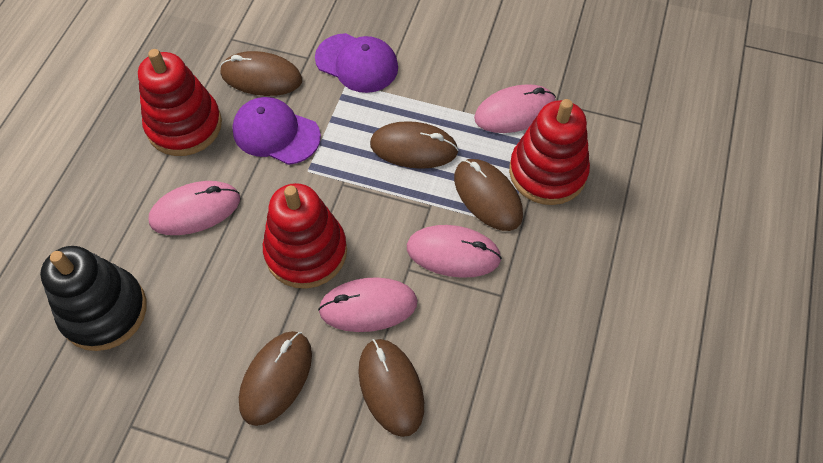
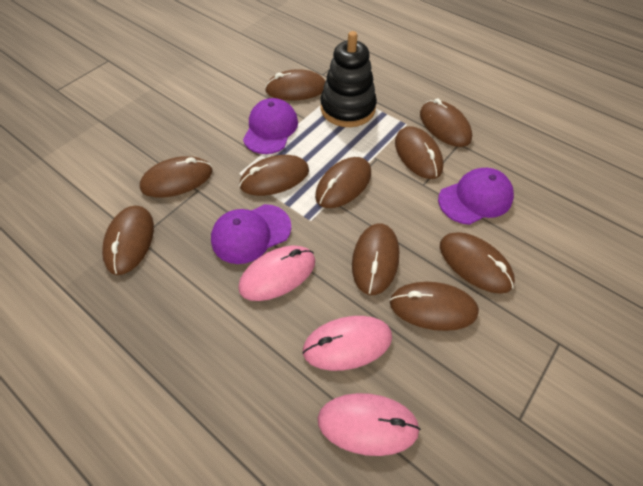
brown mouse: [220,51,302,96] [239,331,312,426] [358,339,424,437] [370,121,458,169] [454,159,523,231] = 5 -> [102,206,154,275] [140,156,212,198] [239,155,309,196] [265,69,325,101] [315,157,371,208] [352,224,399,295] [390,282,479,331] [395,126,444,179] [420,99,472,147] [440,232,515,294] = 10
pink mouse: [149,181,240,235] [318,277,418,332] [407,225,502,278] [474,84,556,133] = 4 -> [238,246,315,301] [302,316,392,371] [318,393,421,456] = 3
purple cap: [232,97,321,165] [315,33,398,93] = 2 -> [211,204,291,264] [243,98,298,154] [438,168,514,225] = 3
red stacking toy: [138,49,222,156] [263,183,347,289] [509,99,590,205] = 3 -> none = 0

